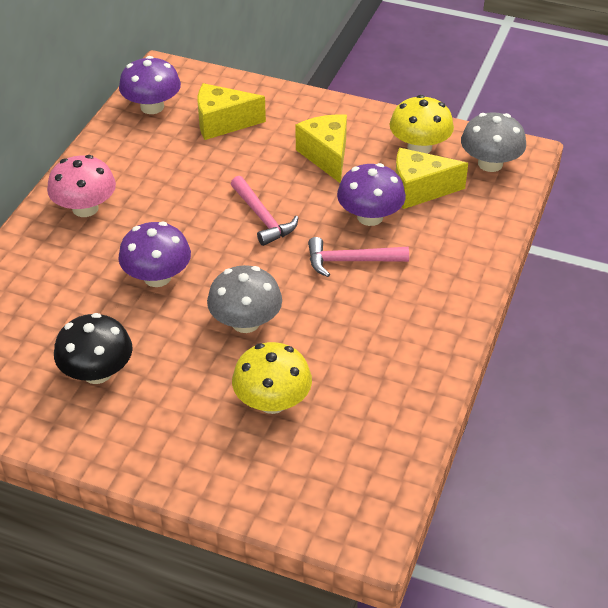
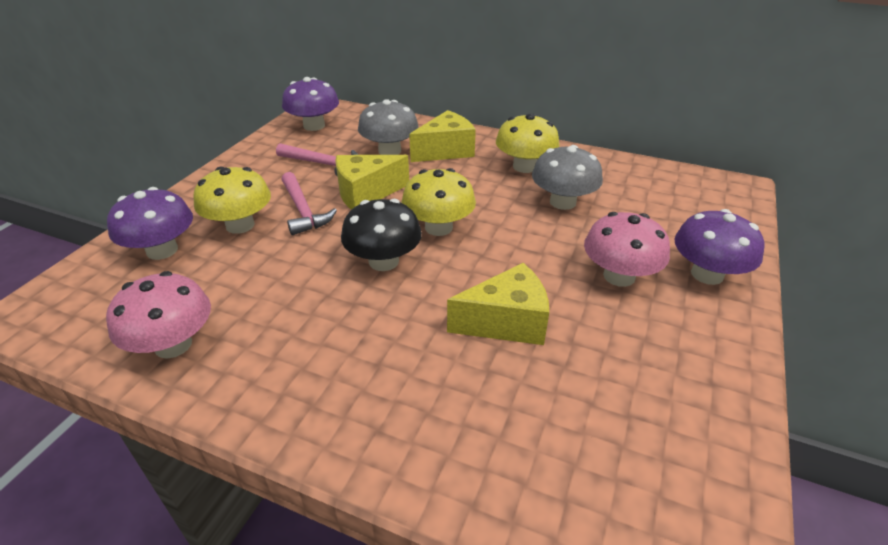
pink mushroom: [47,155,116,217] = 1 -> [106,271,211,359] [584,212,670,287] = 2
yellow mushroom: [232,342,312,414] [390,95,454,154] = 2 -> [193,167,271,234] [402,168,476,236] [496,114,560,173] = 3

